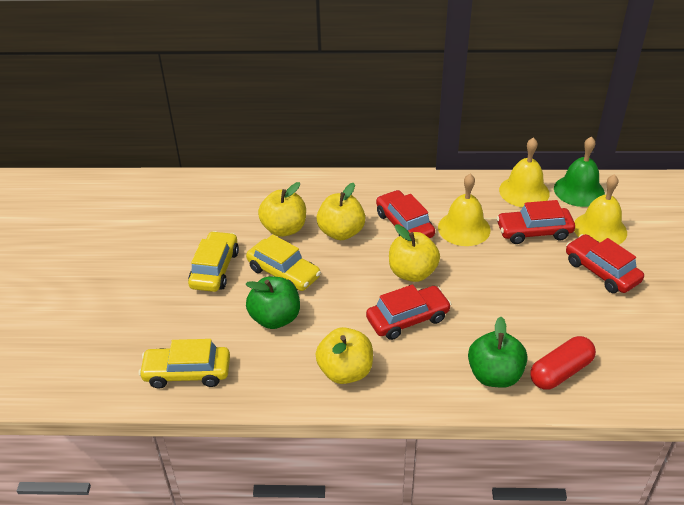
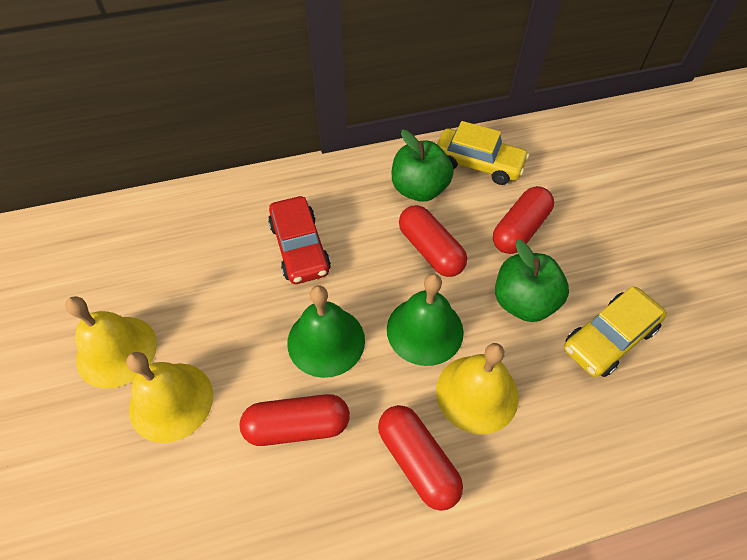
green bell: [554,136,605,207] = 1 -> [287,285,365,378] [387,274,464,366] = 2
red capsule: [530,336,596,390] = 1 -> [240,394,350,446] [378,405,463,511] [399,205,467,277] [493,186,554,254] = 4
red car: [366,284,451,340] [376,190,435,238] [496,200,575,244] [566,234,644,293] = 4 -> [268,196,331,284] = 1
yellow apple: [258,182,306,237] [315,327,373,384] [316,183,365,240] [389,224,440,282] = 4 -> none = 0
yellow car: [139,339,230,389] [188,231,239,292] [246,234,321,291] = 3 -> [437,121,529,185] [564,287,667,377] = 2

